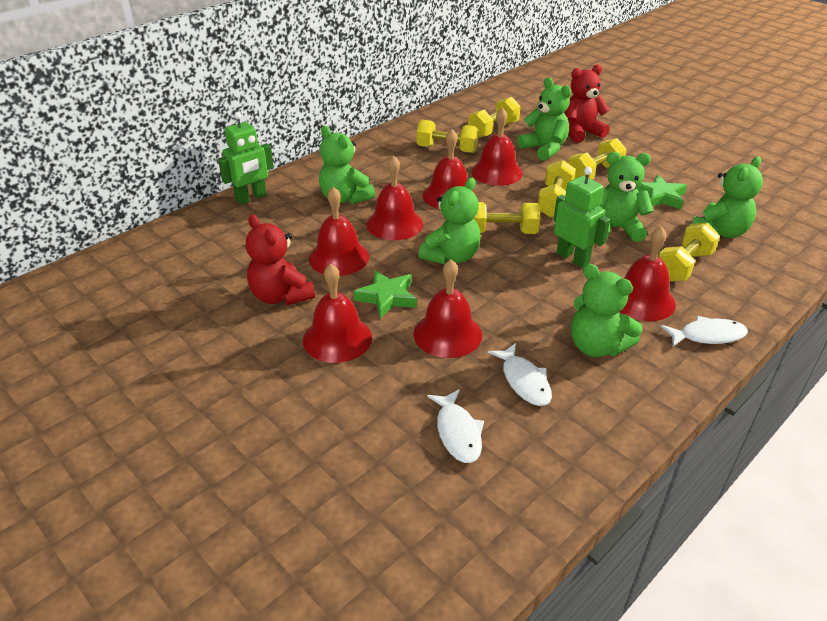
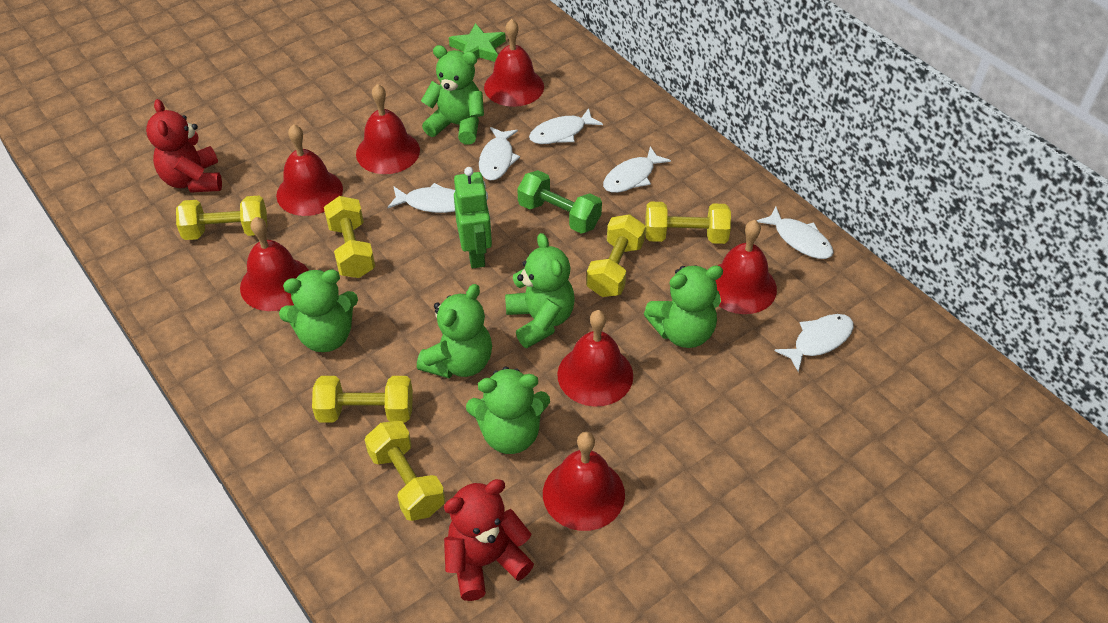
green dumbbell: none = 0 -> [517,170,602,234] = 1
green robot: [218,112,274,205] [553,167,610,268] = 2 -> [454,167,492,268] = 1
green star: [354,270,417,319] [637,175,687,209] = 2 -> [449,23,506,62] = 1
white fish: [427,389,484,463] [488,343,552,406] [661,316,748,347] = 3 -> [388,183,455,213] [479,127,520,181] [529,108,603,144] [603,146,671,193] [757,206,834,259] [775,314,854,372] = 6

